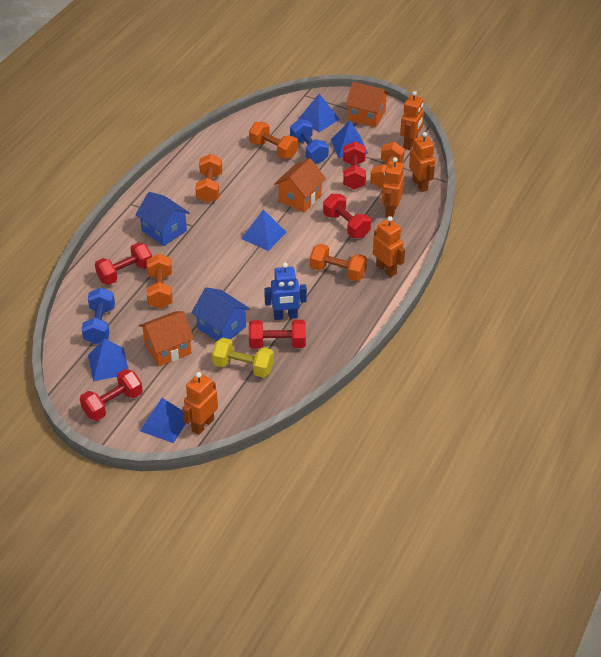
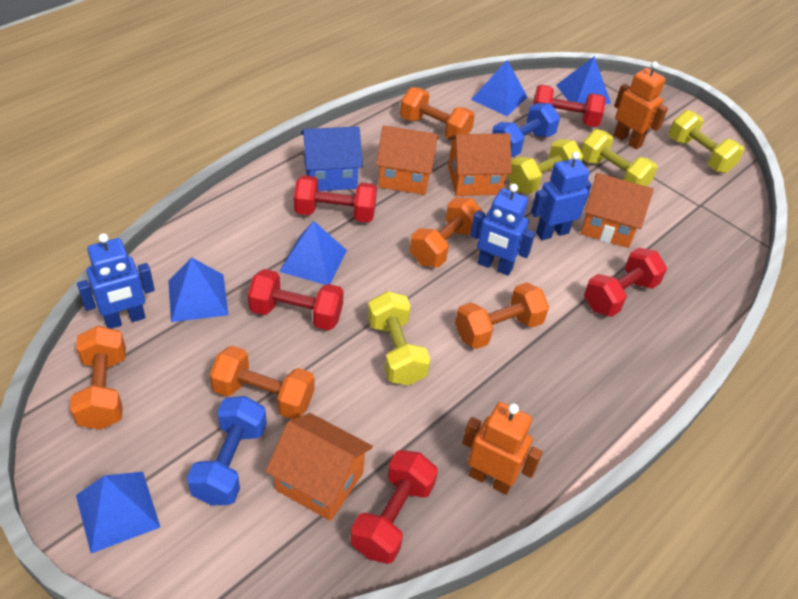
blue house: [135,192,190,246] [191,287,250,341] = 2 -> [301,126,363,191] = 1
blue robot: [264,263,307,320] = 1 -> [77,233,155,329] [470,184,535,276] [531,152,592,240] = 3
orange house: [139,311,194,366] [274,158,326,212] [346,82,390,127] = 3 -> [266,413,373,521] [376,125,438,195] [448,133,512,196] [581,173,654,248] = 4
orange robot: [182,372,218,435] [373,216,405,277] [382,157,404,218] [400,91,424,150] [409,132,435,192] = 5 -> [462,402,543,495] [613,61,668,149] = 2
yellow dumbbell: [212,338,274,378] = 1 -> [368,291,431,385] [507,139,583,194] [580,129,658,186] [669,110,744,173] = 4

